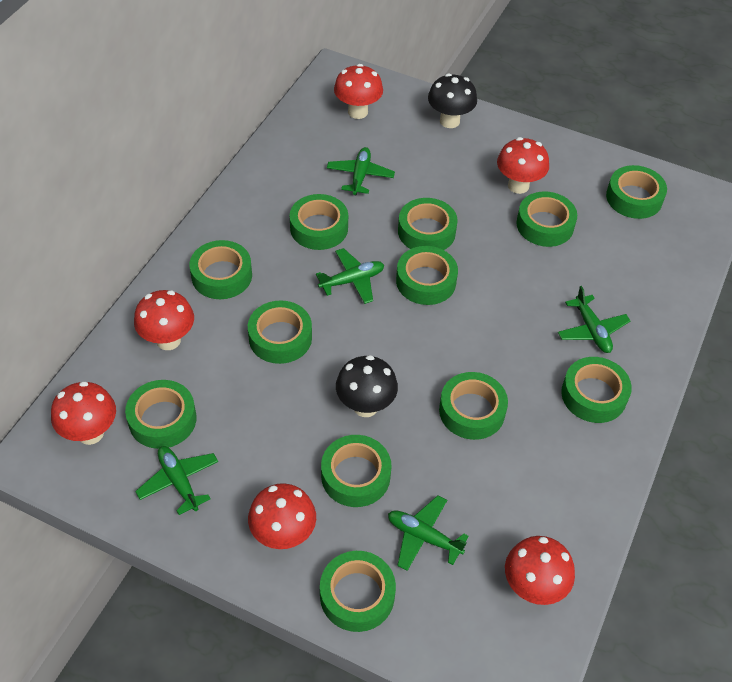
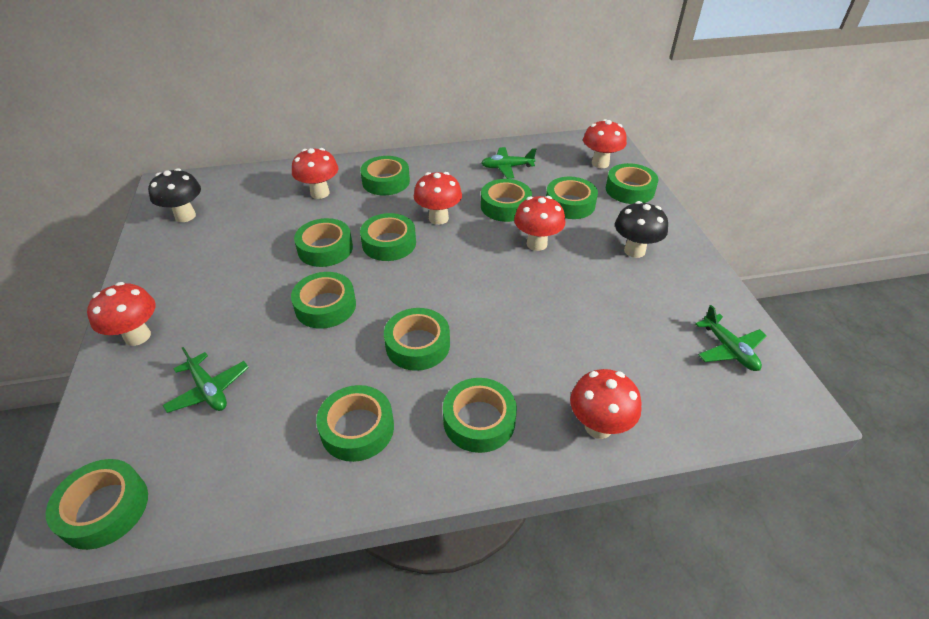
green plane: [135,446,218,515] [316,248,384,304] [327,147,395,196] [388,495,469,571] [558,286,630,353] = 5 -> [162,347,249,413] [481,147,536,179] [695,305,767,371] = 3
green tape: [125,380,197,449] [189,240,252,299] [248,300,312,364] [290,194,348,250] [320,551,396,632] [321,435,391,507] [396,246,458,305] [398,198,458,250] [439,372,508,440] [516,192,577,247] [561,357,632,423] [606,165,667,219] = 12 -> [46,459,148,550] [291,272,356,329] [294,218,353,267] [316,385,394,462] [360,156,410,195] [360,213,416,261] [384,308,450,371] [443,378,517,453] [481,179,532,222] [546,177,598,219] [606,163,658,204] = 11

